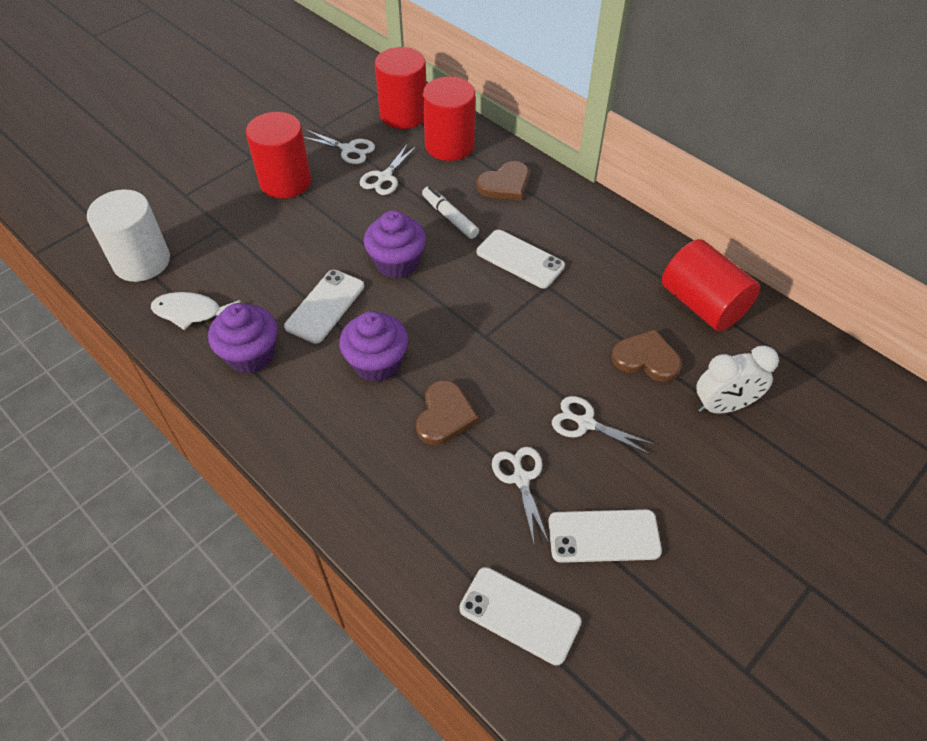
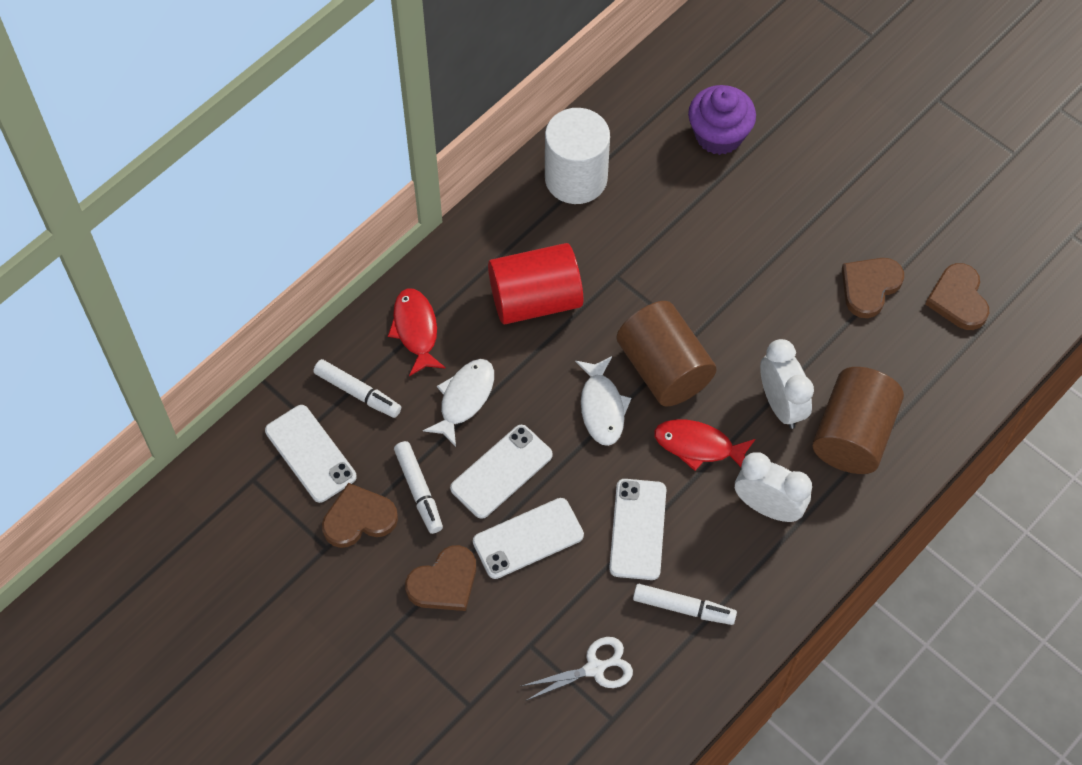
brown cylinder: none = 0 -> [617,301,717,407] [812,367,904,474] = 2
brown heart: [416,380,478,445] [477,161,529,200] [612,329,682,382] = 3 -> [322,483,398,548] [405,545,476,611] [842,258,904,318] [925,263,989,330] = 4
purple cupcake: [208,303,278,374] [339,311,408,382] [364,210,426,278] = 3 -> [688,85,756,155] = 1
red cylinder: [246,112,311,199] [375,47,427,129] [423,77,475,161] [662,239,760,331] = 4 -> [488,243,583,324] = 1
red fish: none = 0 -> [388,288,446,376] [654,420,755,471] = 2
white clock: [696,346,779,414] = 1 -> [735,452,812,522] [760,339,814,429] = 2
white fish: [151,292,241,330] = 1 -> [423,359,494,447] [575,356,631,446] = 2
white marker: [422,186,479,239] = 1 -> [313,359,401,418] [394,441,443,534] [633,584,737,625] = 3
white scissors: [303,130,375,164] [360,143,417,195] [492,447,549,544] [552,396,654,455] = 4 -> [522,637,633,701] = 1

